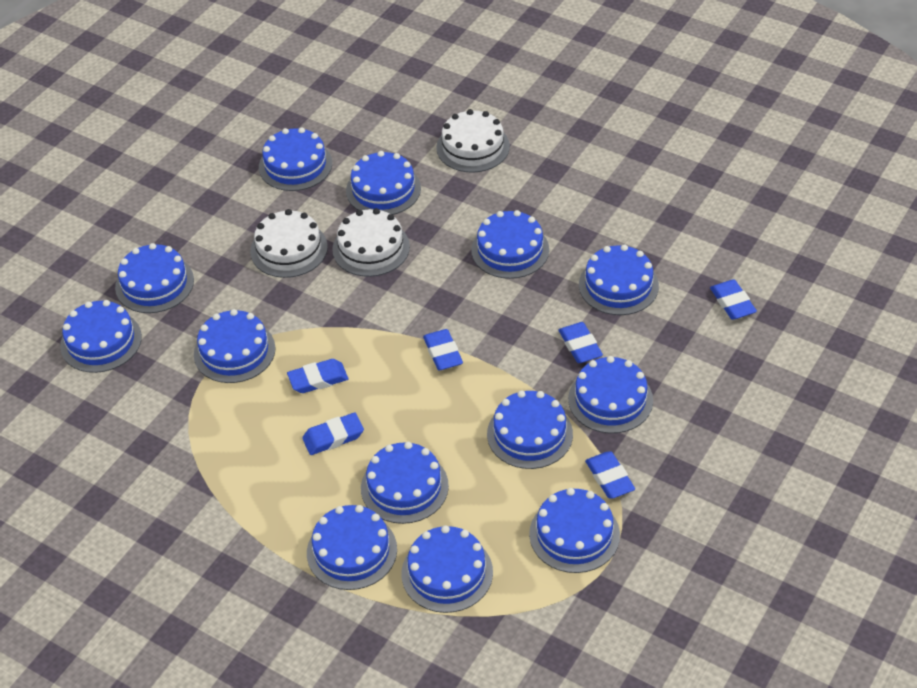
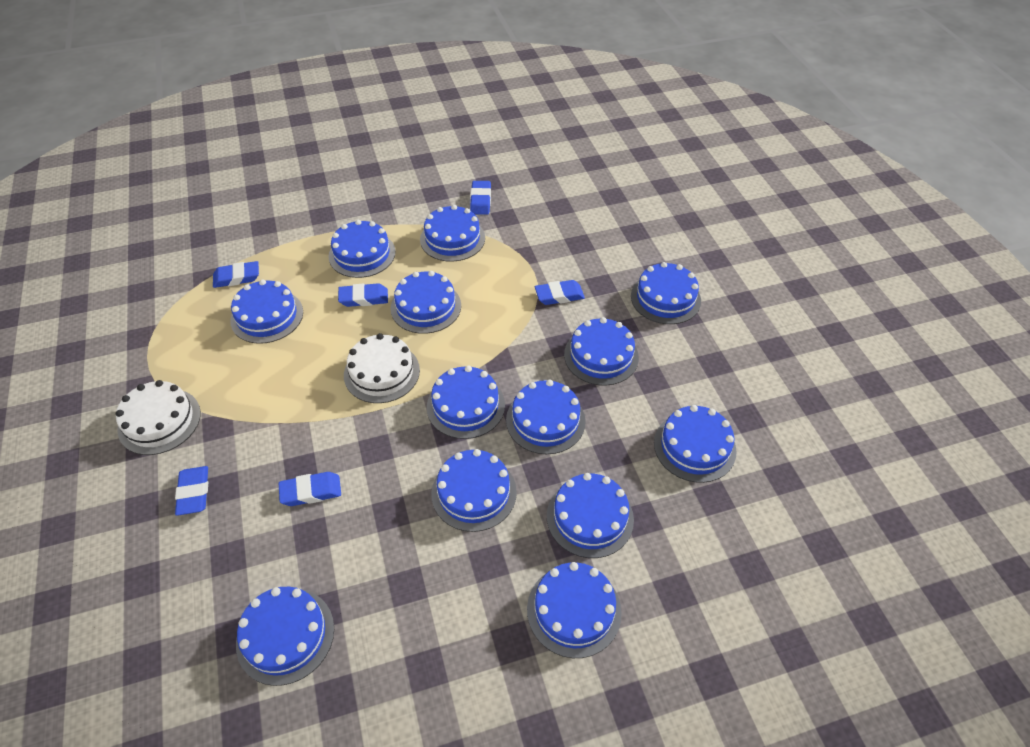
white cake: [250,209,328,278] [332,208,410,277] [436,109,510,173] = 3 -> [116,380,201,455] [344,333,420,403] = 2

